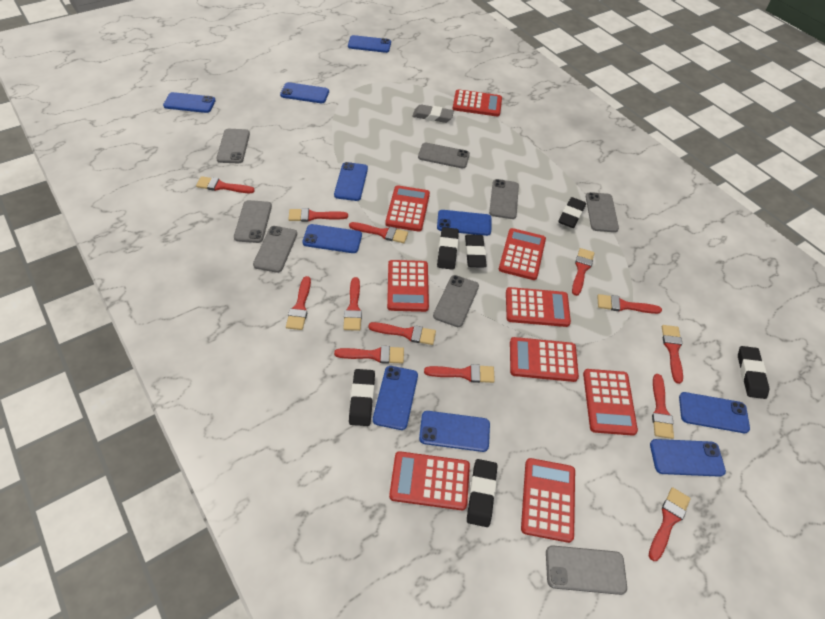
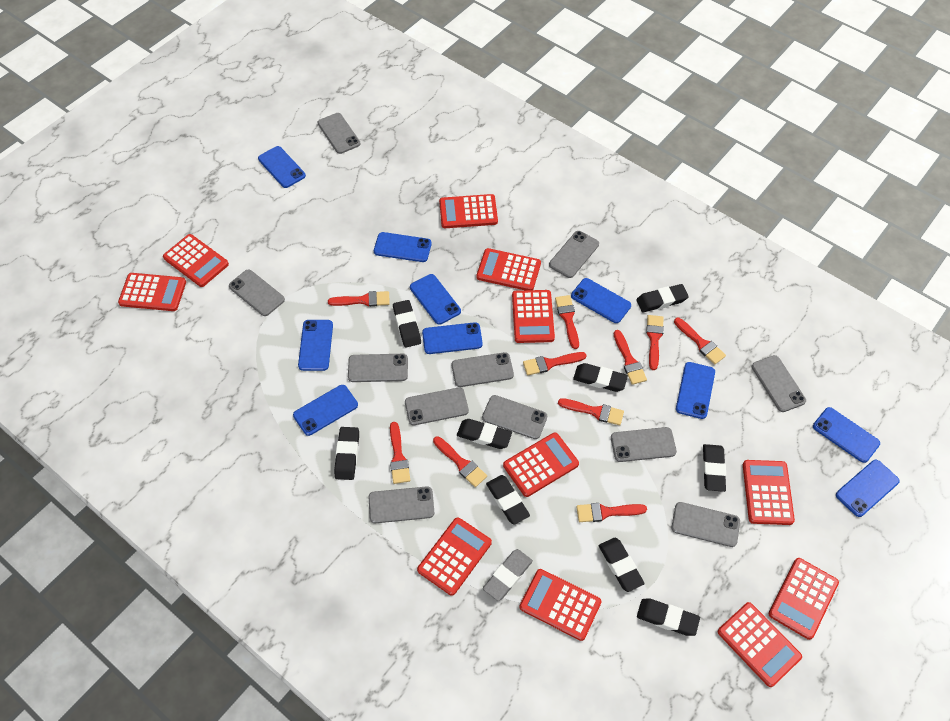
black eraser: [349,369,375,426] [437,227,459,270] [465,234,487,268] [467,459,498,527] [558,197,586,228] [738,346,769,399] = 6 -> [334,427,359,480] [393,300,421,348] [457,419,512,449] [486,475,530,524] [573,363,628,392] [599,538,645,592] [636,284,689,312] [637,599,700,636] [703,444,726,492] = 9
grey phone: [216,129,250,163] [234,200,272,243] [253,226,297,273] [418,142,470,168] [433,275,479,327] [489,179,519,219] [546,545,627,595] [586,192,619,232] = 8 -> [229,269,285,316] [318,113,360,154] [348,354,408,382] [369,486,434,523] [405,387,469,425] [452,352,514,387] [482,395,547,439] [549,231,599,278] [611,427,677,462] [671,502,740,547] [752,355,806,412] = 11
red brush: [196,176,255,193] [286,276,311,330] [288,208,348,222] [334,346,404,364] [343,277,362,331] [349,222,408,243] [368,322,436,345] [424,364,495,383] [572,248,594,296] [597,294,662,314] [649,487,691,561] [652,374,674,439] [662,325,683,384] = 13 -> [328,291,390,307] [390,422,410,484] [433,436,487,487] [523,352,587,375] [555,295,579,349] [558,398,624,425] [577,503,647,522] [614,330,647,385] [646,315,664,370] [674,318,726,365] = 10
red calculator: [385,185,430,232] [387,260,429,312] [389,451,470,510] [453,89,502,116] [499,228,546,280] [506,287,571,327] [510,337,579,382] [521,458,575,543] [583,369,638,436] = 9 -> [118,273,186,311] [163,234,229,287] [417,517,492,596] [439,194,498,228] [476,248,541,290] [503,432,579,497] [512,290,555,343] [519,569,602,641] [718,602,802,687] [743,460,795,525] [768,558,839,640] = 11

